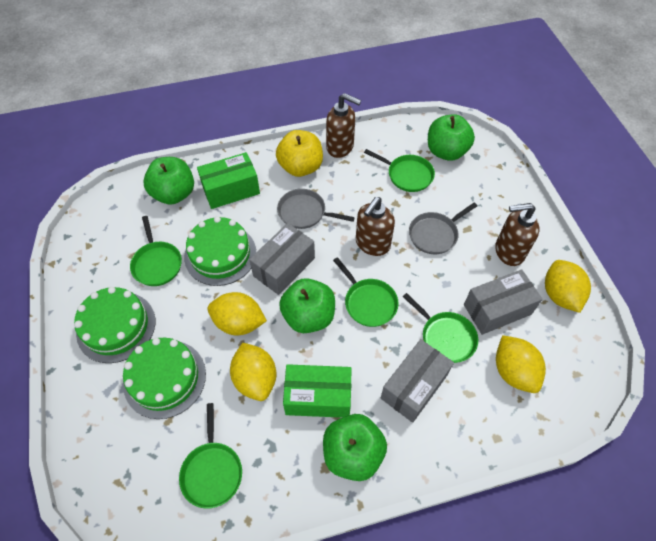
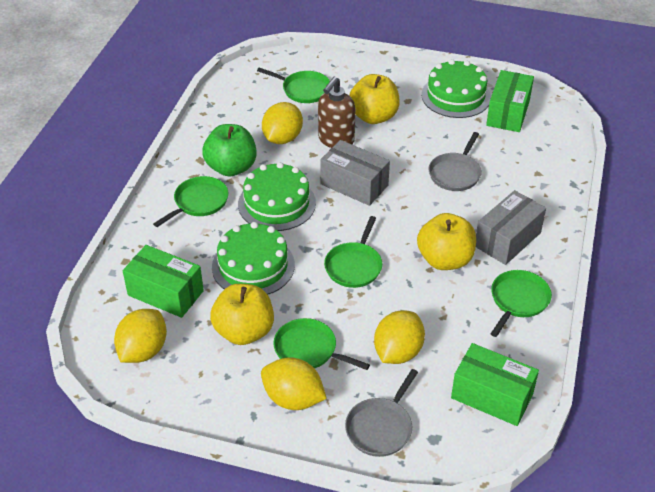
brown soap dispenser: [326,93,361,158] [356,197,395,256] [495,203,540,266] = 3 -> [318,77,355,148] = 1
green apple: [143,157,194,205] [279,278,335,333] [323,414,387,481] [428,114,475,161] = 4 -> [202,124,257,177] = 1
green box: [197,152,260,209] [283,364,352,418] = 2 -> [123,245,204,318] [451,343,539,426] [486,70,534,132] = 3
grey box: [249,223,315,295] [381,339,454,423] [464,269,543,335] = 3 -> [320,140,390,206] [476,190,546,265] = 2
yellow apple: [276,130,323,177] = 1 -> [210,284,274,345] [349,74,400,124] [417,213,476,270] = 3

